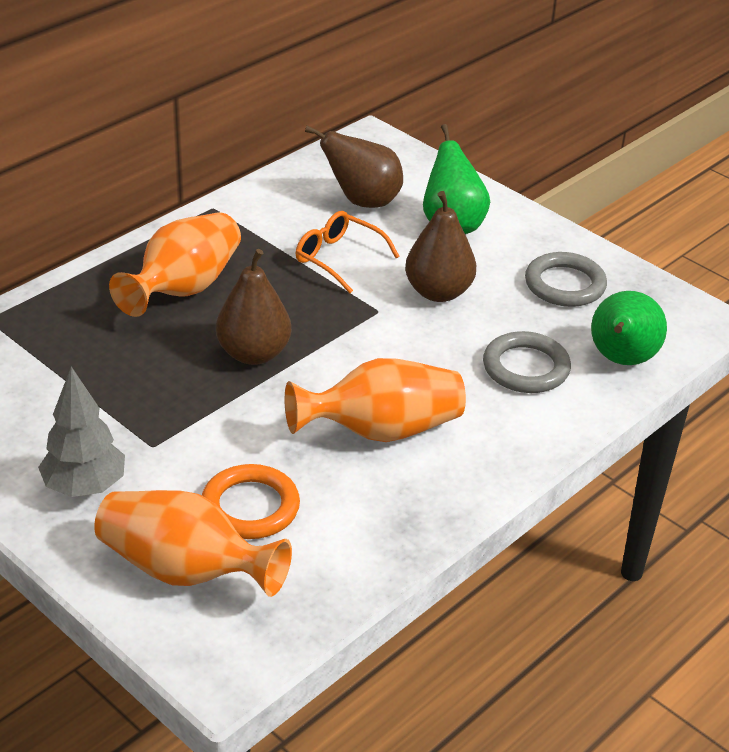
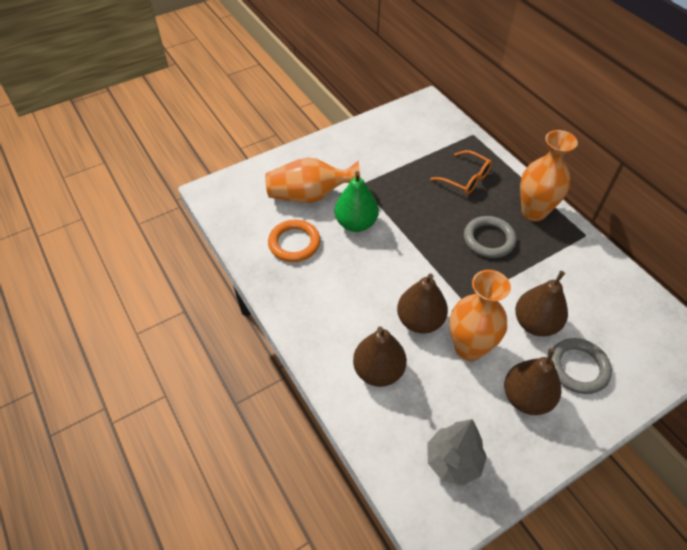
brown pear: [216,249,291,365] [305,126,403,208] [405,191,476,302] = 3 -> [353,326,407,387] [397,274,448,333] [504,348,561,415] [515,271,568,336] = 4
green pear: [423,124,490,234] [591,291,667,365] = 2 -> [334,171,379,232] = 1

